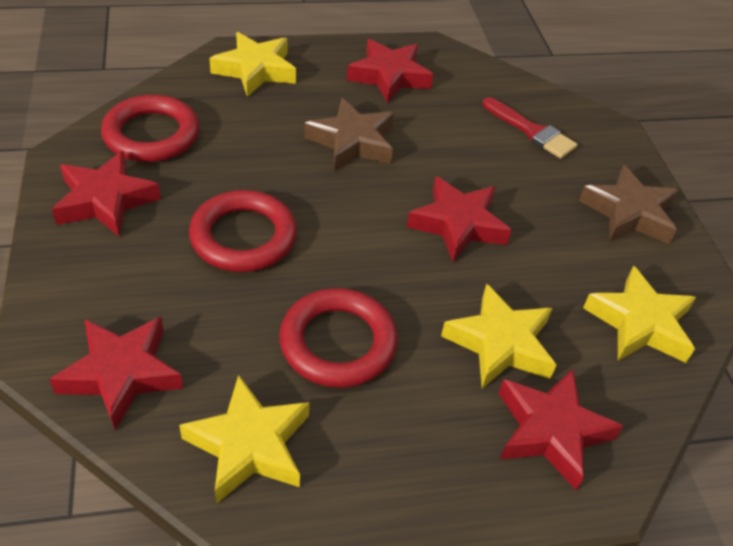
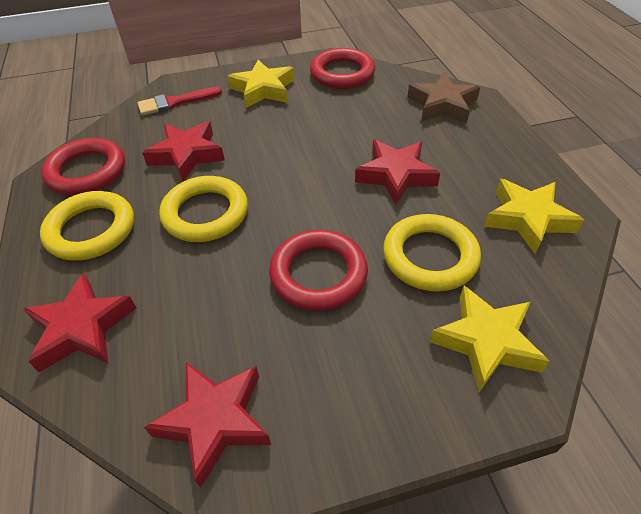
brown star: [304,98,394,171] [579,165,679,244] = 2 -> [408,73,480,124] = 1
red star: [49,317,183,430] [52,151,161,237] [347,39,434,103] [407,176,512,262] [498,369,623,490] = 5 -> [23,273,136,372] [142,121,225,181] [144,362,271,488] [355,140,440,204] = 4
yellow ring: none = 0 -> [40,191,134,261] [159,176,248,242] [383,214,481,292] = 3
yellow star: [179,375,309,504] [209,32,296,97] [441,284,556,389] [583,266,696,363] = 4 -> [227,60,294,108] [429,286,550,392] [484,179,584,254] = 3

